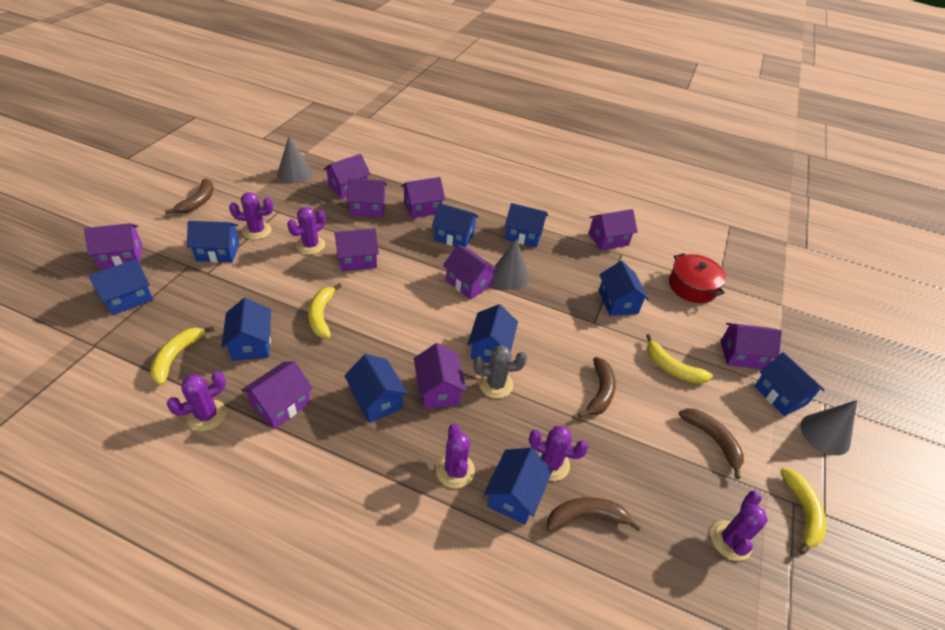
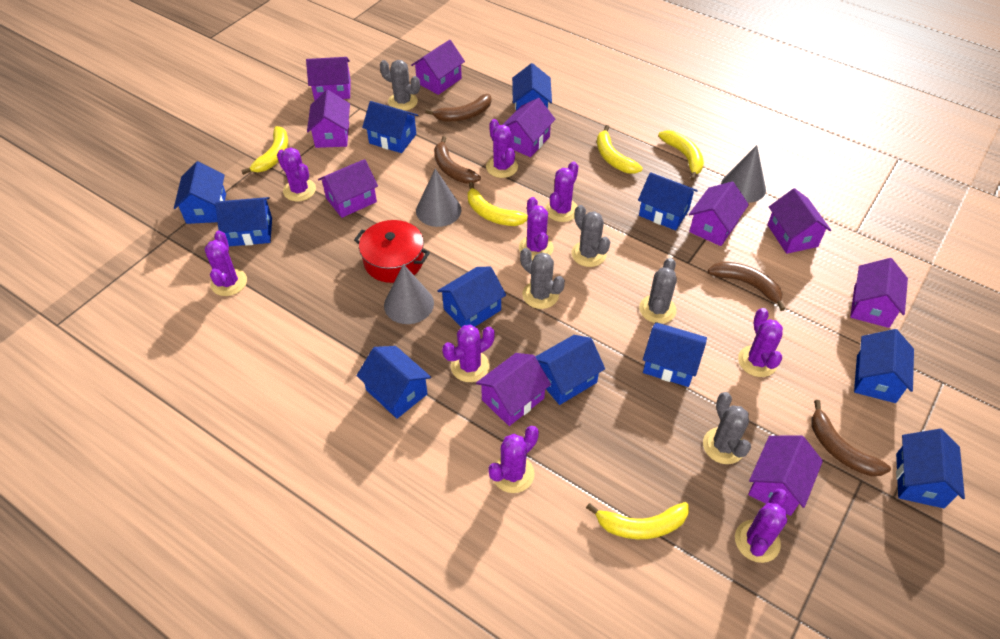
blue house: [88,259,153,315] [187,221,240,262] [221,298,271,361] [344,354,408,423] [432,203,479,247] [468,304,518,363] [484,448,552,525] [505,203,548,248] [599,261,649,316] [754,352,825,416] = 10 -> [174,161,226,224] [215,197,272,246] [356,346,431,419] [362,101,418,153] [437,267,506,327] [512,63,552,111] [535,335,605,405] [638,172,698,230] [643,322,707,387] [854,329,914,403] [896,429,965,508] = 11
grey cactus: [474,345,527,398] = 1 -> [380,60,420,111] [520,248,565,309] [571,205,610,267] [639,258,677,324] [703,392,751,464] = 5
purple cactus: [167,371,227,431] [229,192,273,240] [287,207,326,255] [436,424,475,488] [529,426,589,481] [711,491,768,561] = 6 -> [205,230,247,296] [277,148,316,202] [442,325,495,382] [486,119,518,178] [488,426,539,493] [519,197,554,260] [545,161,578,222] [735,489,788,563] [738,308,783,377] = 9
yellow banana: [150,326,215,385] [308,283,342,338] [646,334,713,384] [780,468,826,555] = 4 -> [241,126,288,175] [468,182,528,226] [586,502,689,539] [597,125,643,174] [658,130,704,181] = 5

